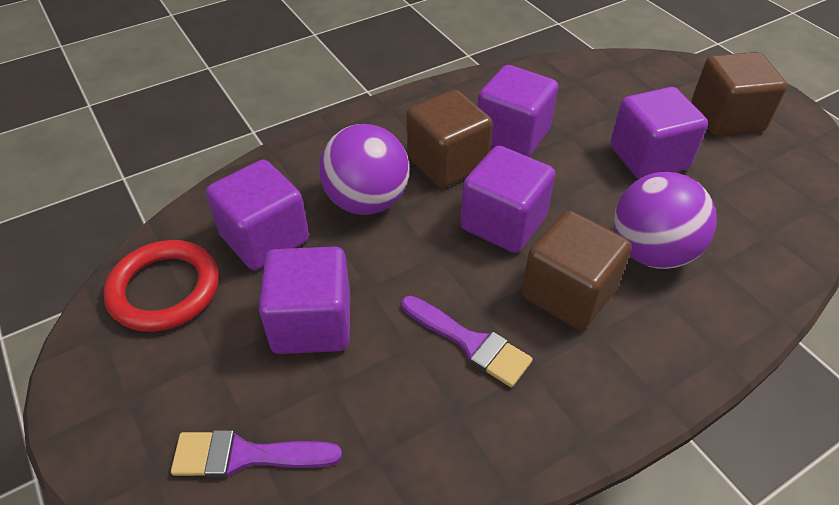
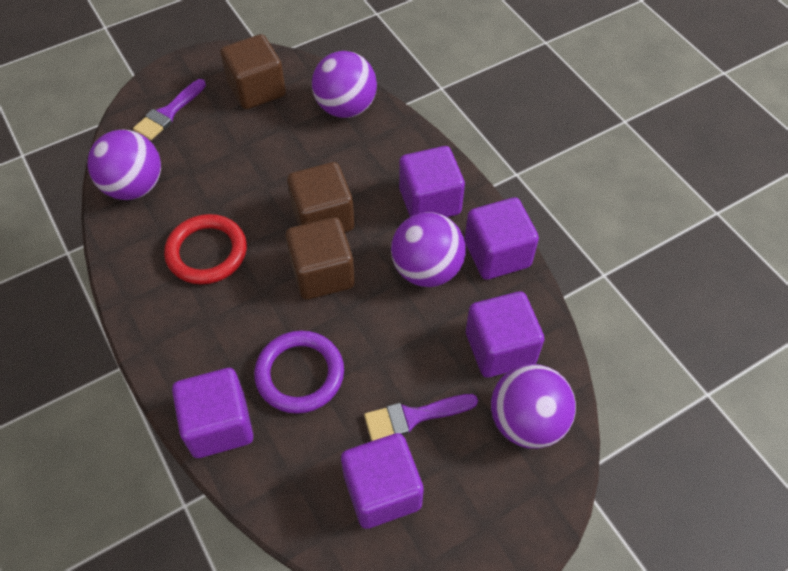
purple ball: [319,124,410,215] [614,172,717,269] = 2 -> [88,130,161,200] [312,51,377,118] [391,212,466,287] [491,364,576,449] = 4
purple ring: none = 0 -> [254,331,344,414] = 1

